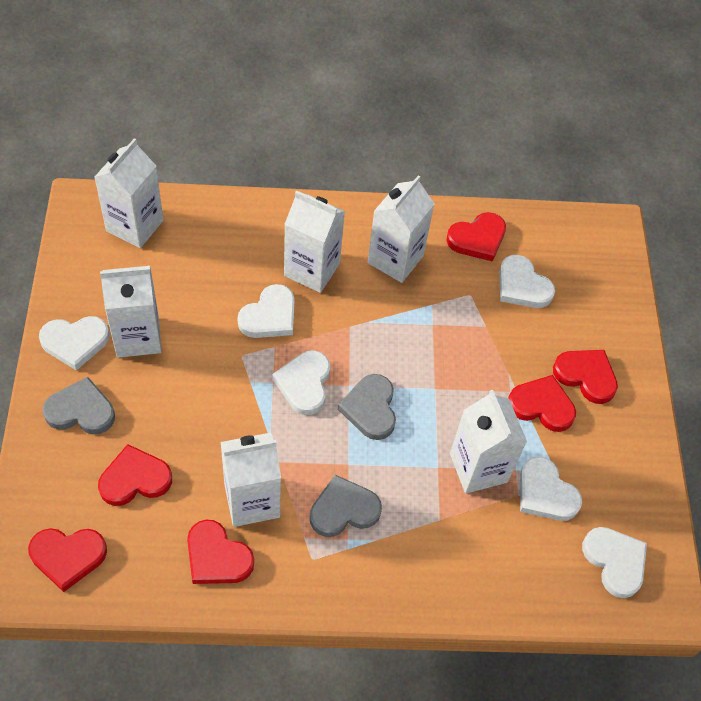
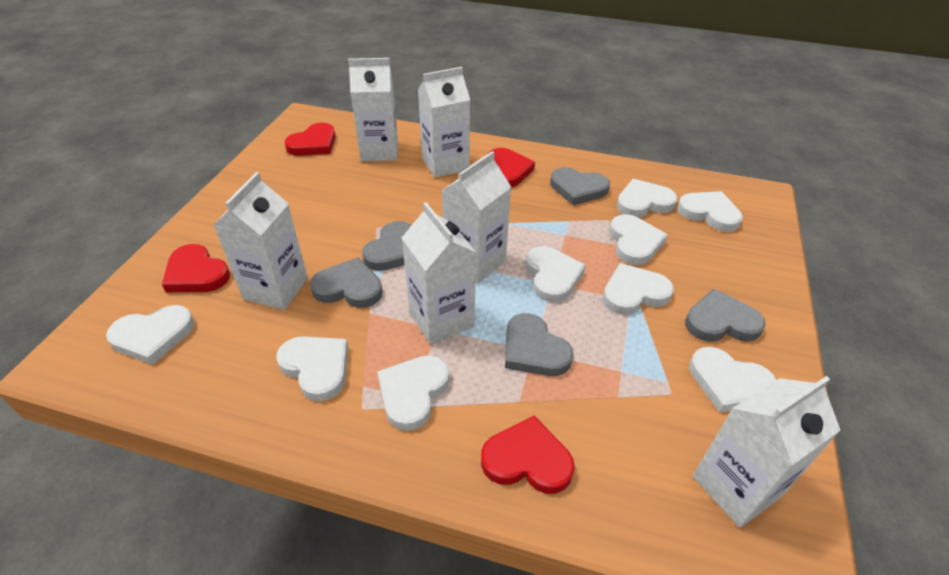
grey heart: [42,377,115,434] [310,475,382,537] [338,374,396,440] = 3 -> [310,257,383,308] [362,221,412,271] [505,313,574,376] [550,167,610,205] [685,289,766,342] = 5
red heart: [28,528,107,592] [98,444,172,506] [187,520,254,584] [447,212,506,262] [508,375,576,432] [553,350,618,404] = 6 -> [162,244,230,292] [285,123,336,156] [481,415,575,494] [488,148,535,188] = 4
white heart: [39,316,110,371] [237,284,295,338] [272,351,330,415] [499,255,555,308] [520,456,582,521] [582,527,647,598] = 6 -> [106,305,194,365] [276,336,348,401] [377,355,450,431] [525,246,586,302] [603,263,674,315] [609,214,668,265] [617,179,677,218] [677,191,743,232] [689,347,776,413] = 9

